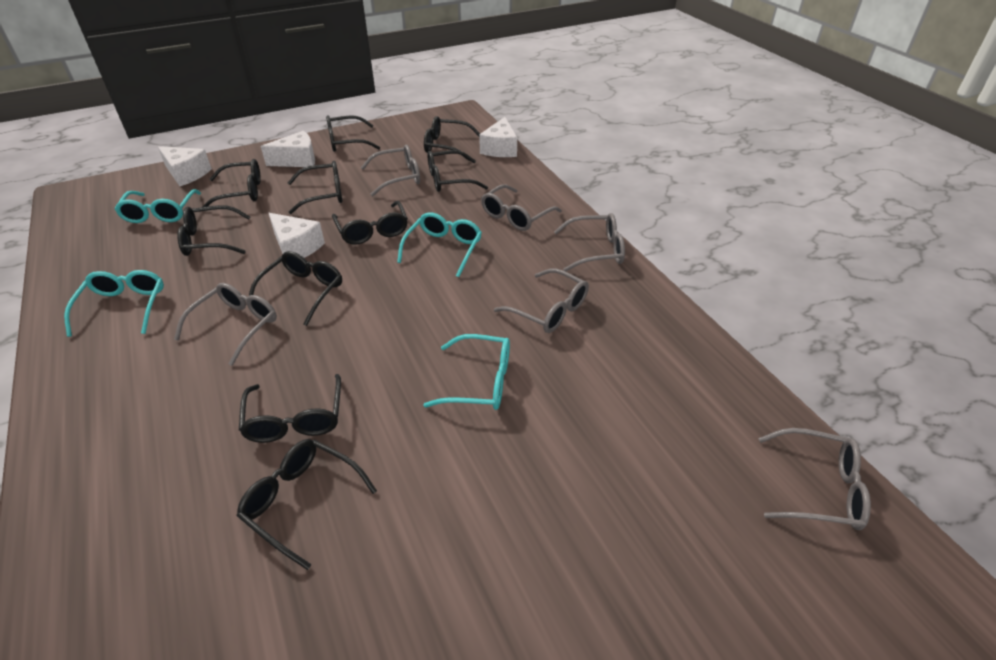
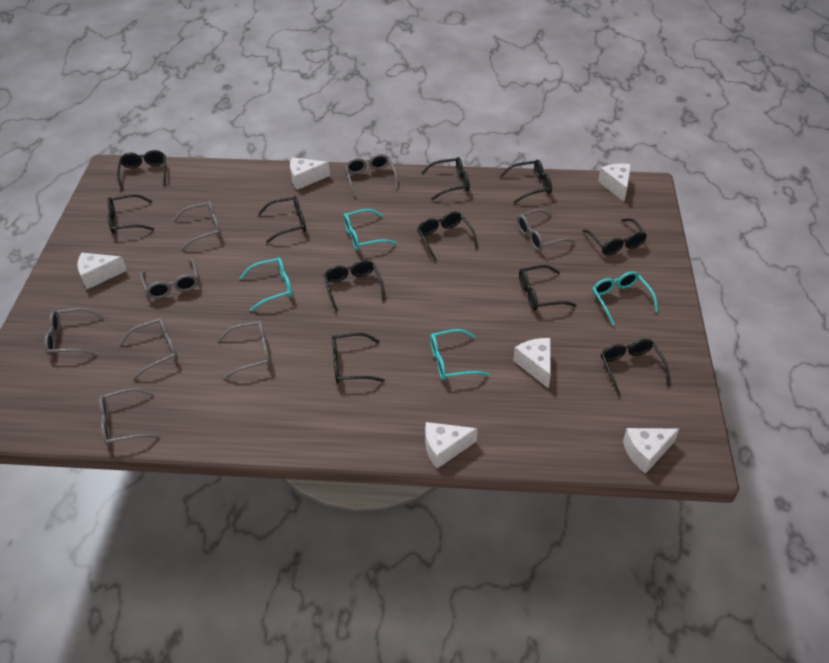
black glasses: [177,205,250,256] [202,159,261,207] [237,439,377,570] [239,374,341,443] [249,251,342,326] [288,161,342,214] [326,115,380,152] [332,201,408,245] [424,116,480,160] [427,150,488,192] = 10 -> [107,194,154,234] [117,150,166,191] [258,196,306,243] [324,260,385,312] [332,333,385,383] [417,211,478,261] [422,157,470,200] [500,160,552,203] [519,265,577,311] [583,218,647,255] [601,339,670,397] = 11
grey glasses: [174,283,277,366] [361,145,420,196] [481,184,562,231] [494,268,589,333] [554,213,625,272] [758,428,871,530] = 6 -> [44,308,104,356] [99,388,160,446] [119,318,178,380] [140,259,198,299] [173,201,221,250] [218,321,271,379] [345,154,398,197] [517,209,576,251] = 8
white cheese: [158,146,212,186] [261,131,315,167] [269,213,325,258] [479,117,517,157] = 4 -> [78,253,127,289] [290,157,330,190] [425,422,478,469] [513,338,551,389] [598,164,631,201] [623,428,679,474] = 6

